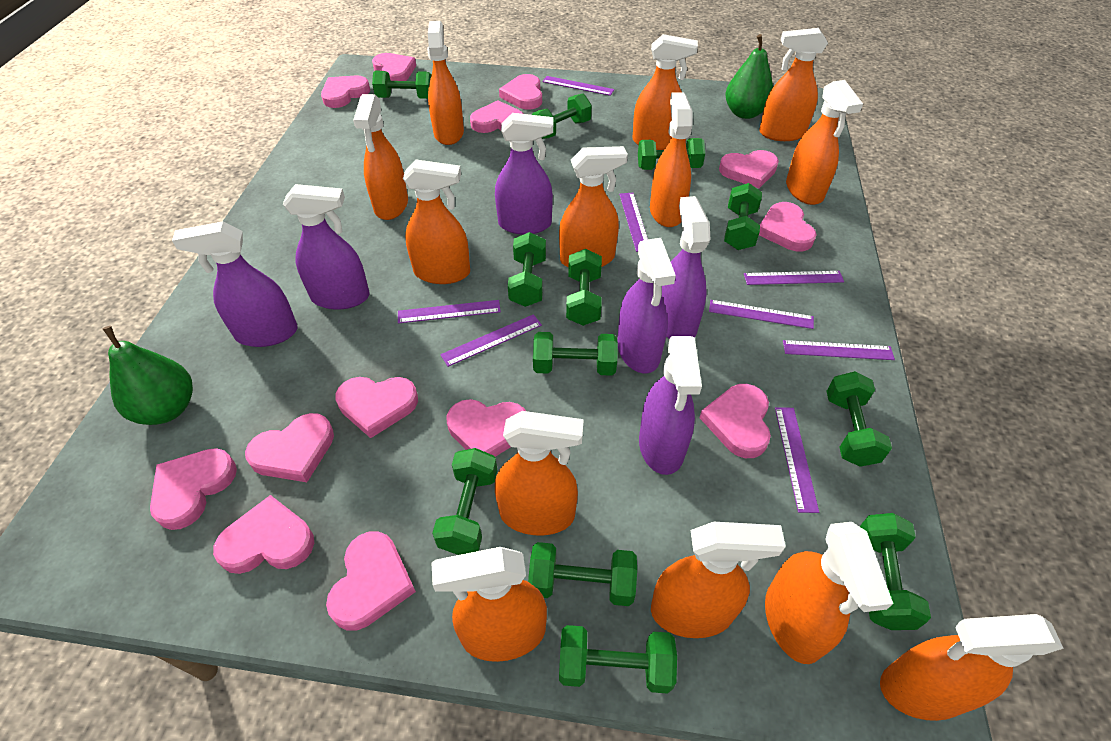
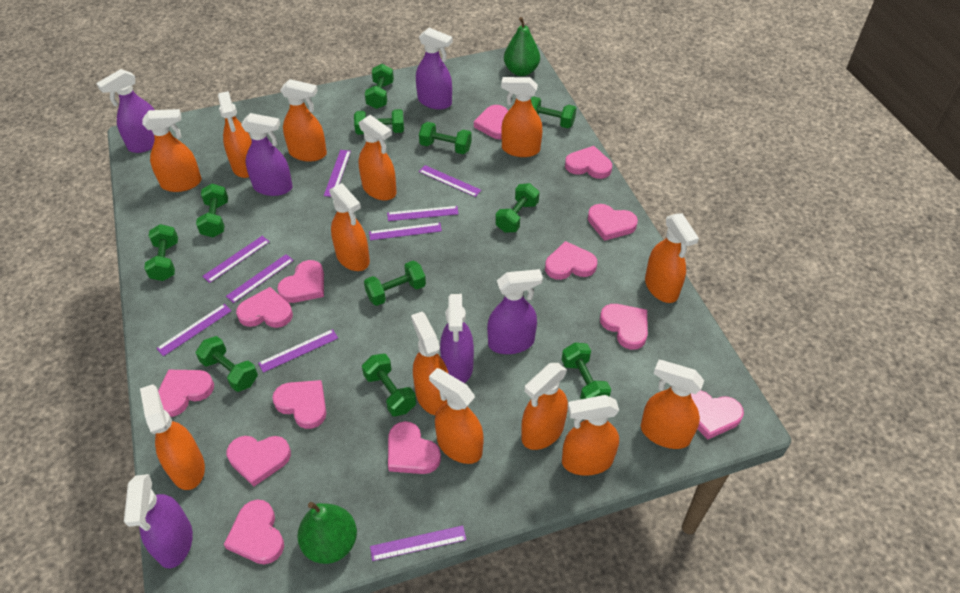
green dumbbell: [372,71,432,99] [432,448,497,555] [508,232,546,307] [528,542,637,606] [532,94,592,139] [533,332,618,376] [559,625,677,694] [566,249,602,326] [638,138,705,170] [724,183,762,250] [826,371,892,467] [859,513,931,630] = 12 -> [144,224,178,281] [196,183,228,238] [196,336,258,392] [354,109,404,134] [362,354,416,416] [364,261,426,306] [365,64,394,109] [419,122,472,154] [495,183,539,233] [531,97,576,128] [562,342,611,399] = 11
purple ruler: [398,300,501,323] [440,314,542,367] [542,76,614,96] [619,193,648,252] [709,300,814,329] [744,271,844,285] [775,407,819,513] [783,340,895,360] = 8 -> [156,304,231,356] [202,236,270,283] [226,254,294,303] [258,329,338,373] [324,150,351,197] [369,223,442,240] [370,526,466,561] [387,206,459,221] [419,165,481,197] = 9

